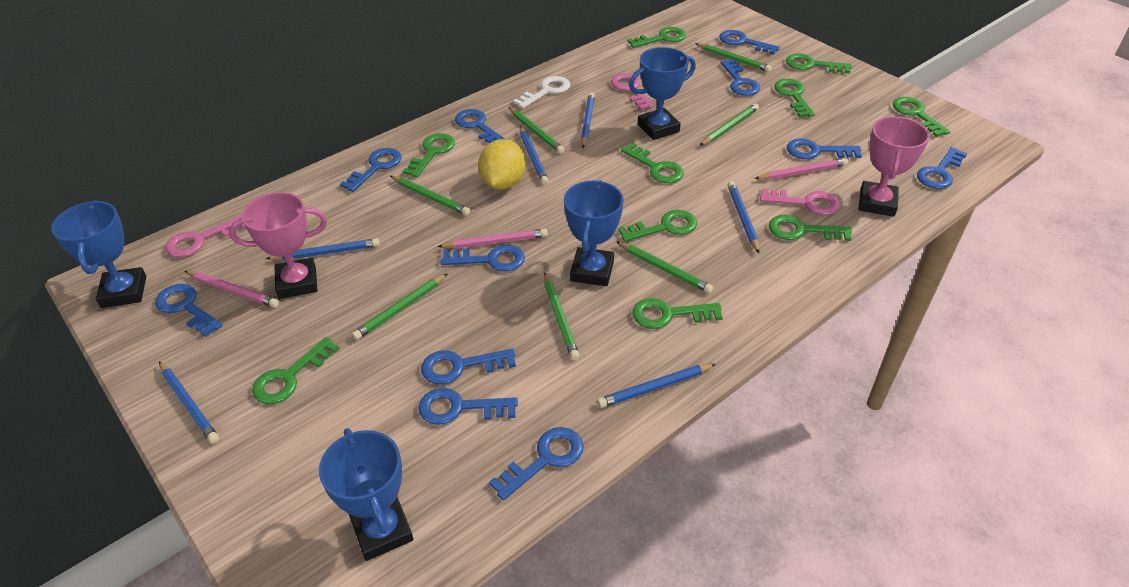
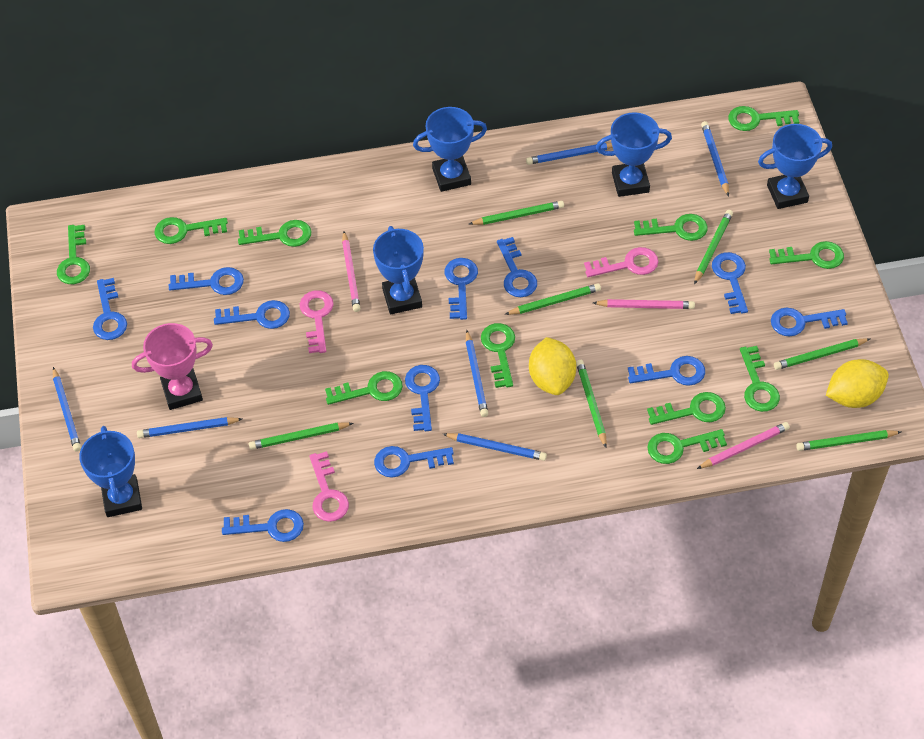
blue trophy: [51,200,146,308] [319,428,413,561] [564,180,624,286] [629,47,696,140] = 4 -> [79,426,142,517] [373,226,424,314] [413,107,487,192] [596,112,672,197] [758,124,832,209] = 5
green key: [252,337,340,404] [403,133,455,177] [618,210,697,242] [621,143,684,183] [628,27,686,48] [632,298,723,329] [769,215,852,241] [774,79,815,117] [786,53,852,74] [893,97,950,137] = 10 -> [57,225,90,284] [154,217,228,244] [238,220,311,247] [325,371,403,405] [481,323,515,388] [634,214,707,241] [647,392,726,425] [647,429,727,464] [728,106,799,131] [740,346,780,412] [769,241,844,269] = 11
pink trophy: [229,192,327,299] [859,116,930,217] = 2 -> [132,323,213,410] = 1
white key: [513,76,570,109] = 1 -> none = 0
yellow lemon: [478,139,526,189] = 1 -> [529,337,576,395] [826,359,889,408] = 2

